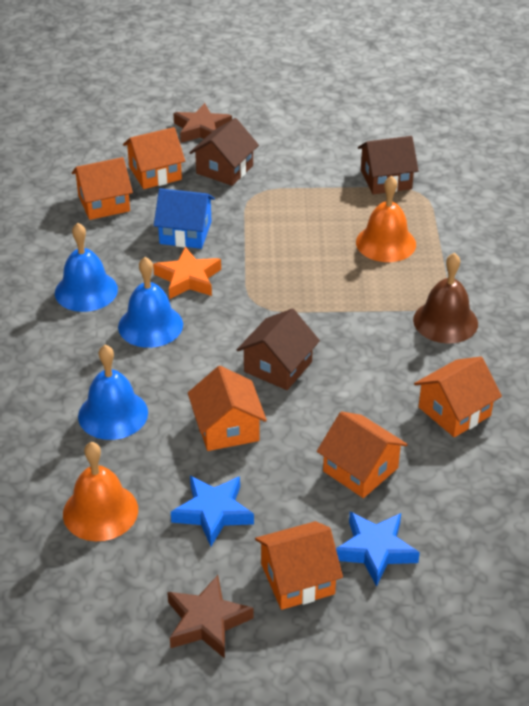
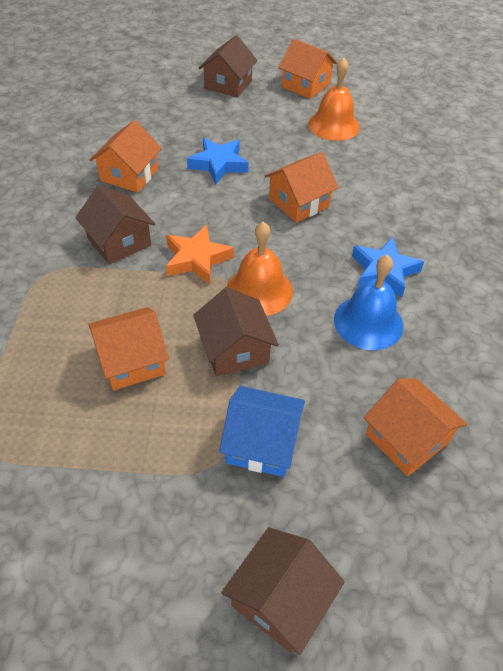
blue bell: [55,223,118,312] [78,345,148,440] [118,257,183,348] = 3 -> [334,255,403,350] = 1
brown bell: [413,253,478,344] = 1 -> none = 0
brown house: [189,118,259,186] [237,309,320,390] [358,136,419,194] = 3 -> [75,185,155,264] [193,287,279,376] [199,35,258,97] [221,527,344,655] = 4
brown star: [167,575,254,659] [173,103,232,143] = 2 -> none = 0
orange house: [72,157,133,220] [123,127,185,189] [188,366,267,451] [255,521,343,610] [317,411,408,498] [414,357,502,437] = 6 -> [89,307,169,390] [90,120,162,193] [264,152,339,223] [278,39,337,99] [364,378,467,476] = 5

